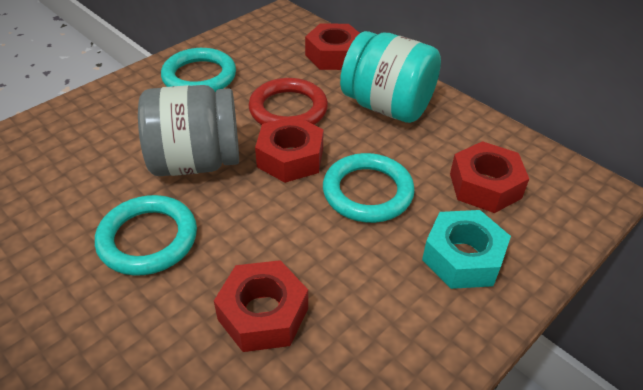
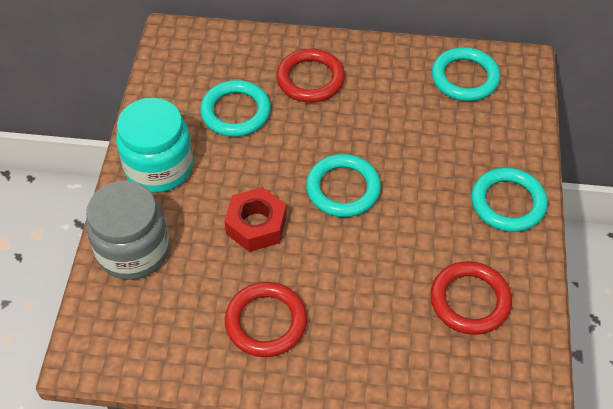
red nut: [214,260,308,352] [255,116,324,183] [305,23,360,70] [450,141,529,213] = 4 -> [224,187,287,252] = 1
red ring: [249,78,328,125] = 1 -> [225,282,307,357] [276,49,345,103] [430,261,512,335] = 3
turquoise nut: [422,210,511,289] = 1 -> none = 0
turquoise ring: [95,195,197,276] [161,48,236,93] [323,153,415,223] = 3 -> [200,80,271,137] [306,154,381,217] [432,47,500,101] [471,168,548,232] = 4

